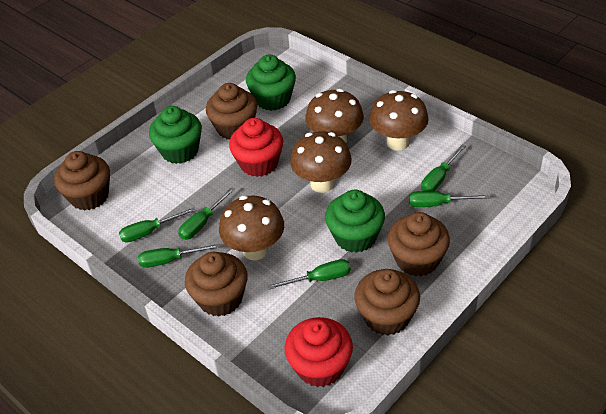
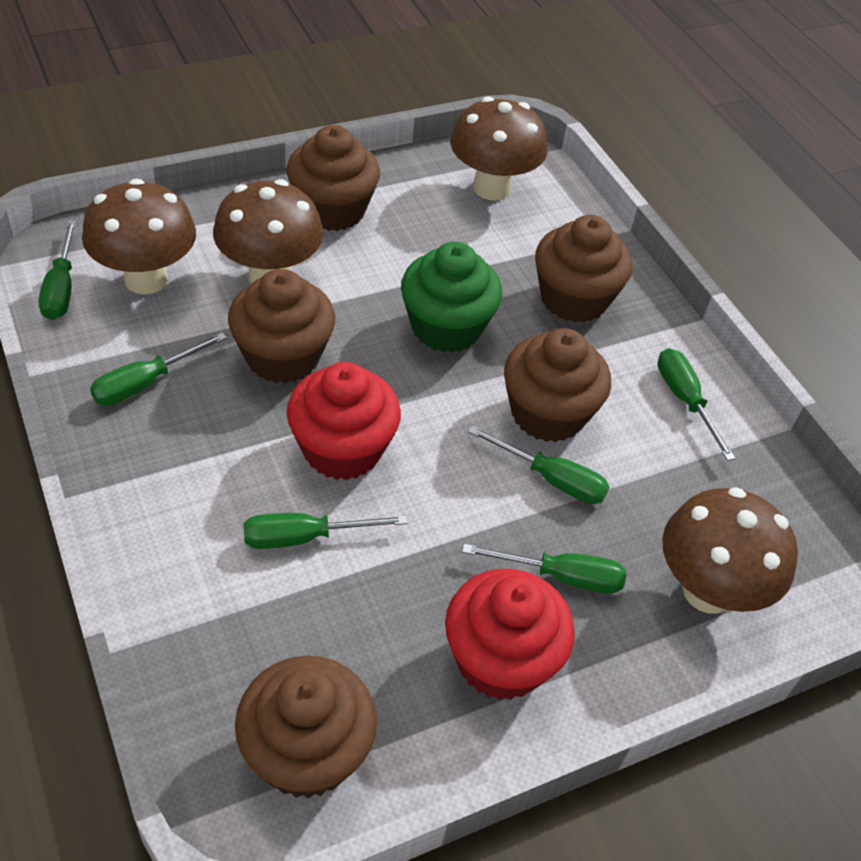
green cupcake: [149,106,202,164] [246,55,296,111] [325,190,385,253] = 3 -> [401,242,502,353] = 1

